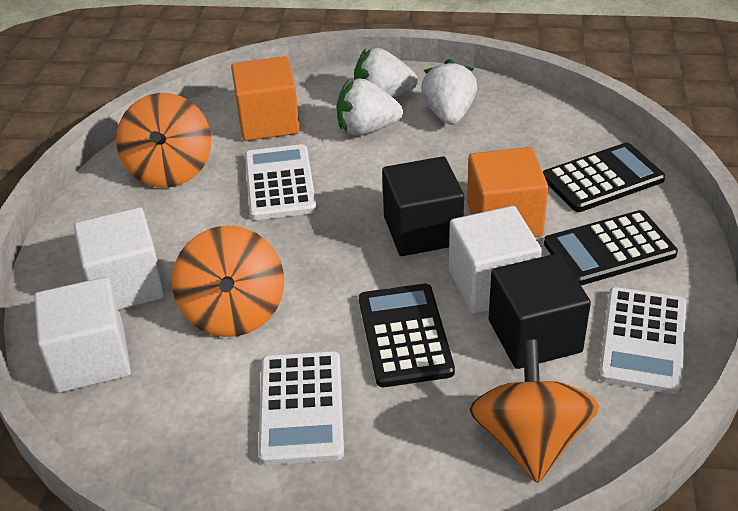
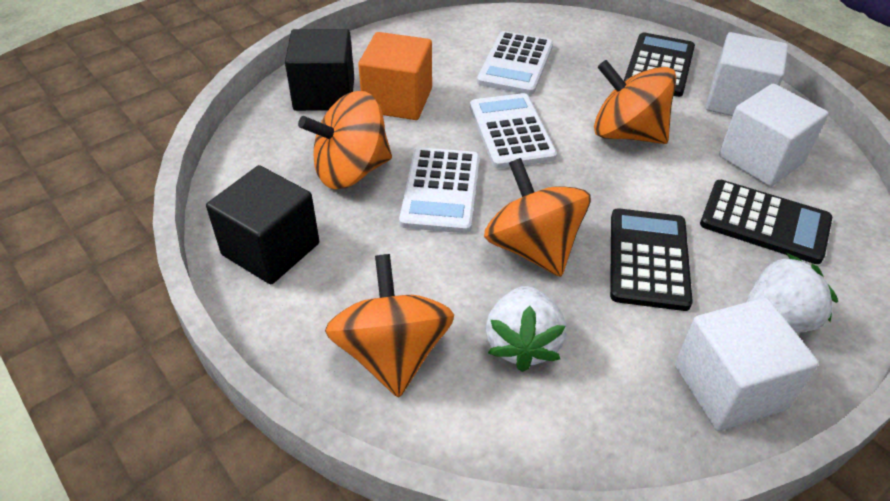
orange cube: [231,56,300,141] [467,147,548,237] = 2 -> [358,32,432,120] = 1
orange spinning top: [116,93,211,188] [172,226,284,337] [469,340,599,483] = 3 -> [298,91,392,189] [325,254,454,398] [484,158,591,277] [594,60,676,144] = 4
white strawberry: [337,78,403,136] [354,48,418,98] [421,59,477,125] = 3 -> [486,286,566,372] [745,253,838,333] = 2

